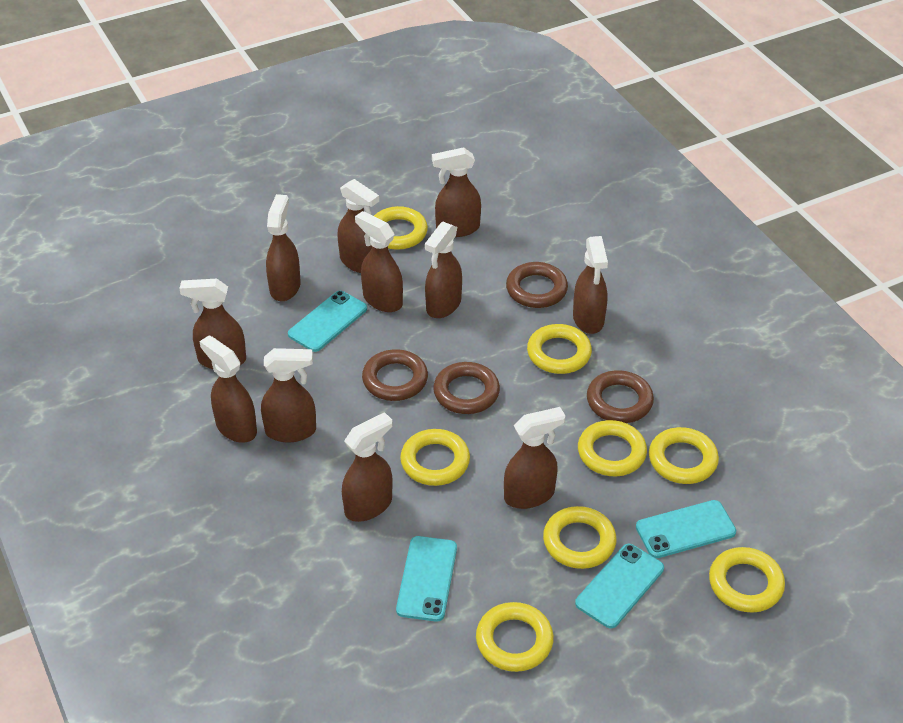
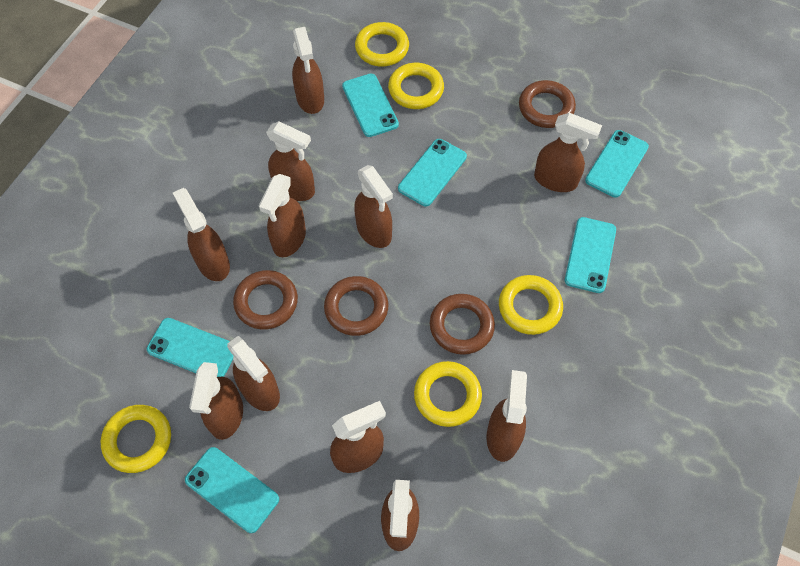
turquoise phone: [288,291,367,352] [396,536,457,621] [575,544,664,629] [636,500,736,558] = 4 -> [147,318,233,377] [185,447,279,533] [342,74,399,137] [398,139,467,207] [565,217,616,293] [585,130,649,198] = 6
yellow ring: [374,206,428,250] [400,429,470,486] [476,602,554,672] [527,324,592,374] [543,506,616,569] [578,420,647,476] [649,427,719,484] [709,547,785,613] = 8 -> [101,405,171,473] [355,22,409,67] [388,63,444,109] [414,361,482,427] [499,275,563,335] = 5

